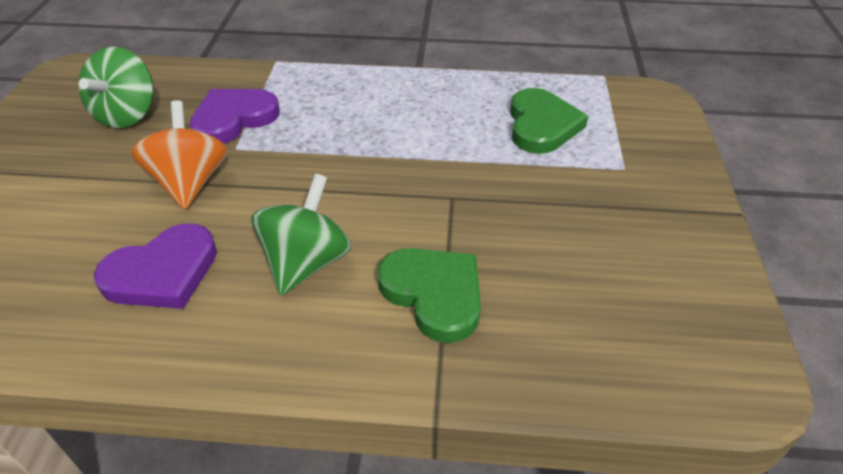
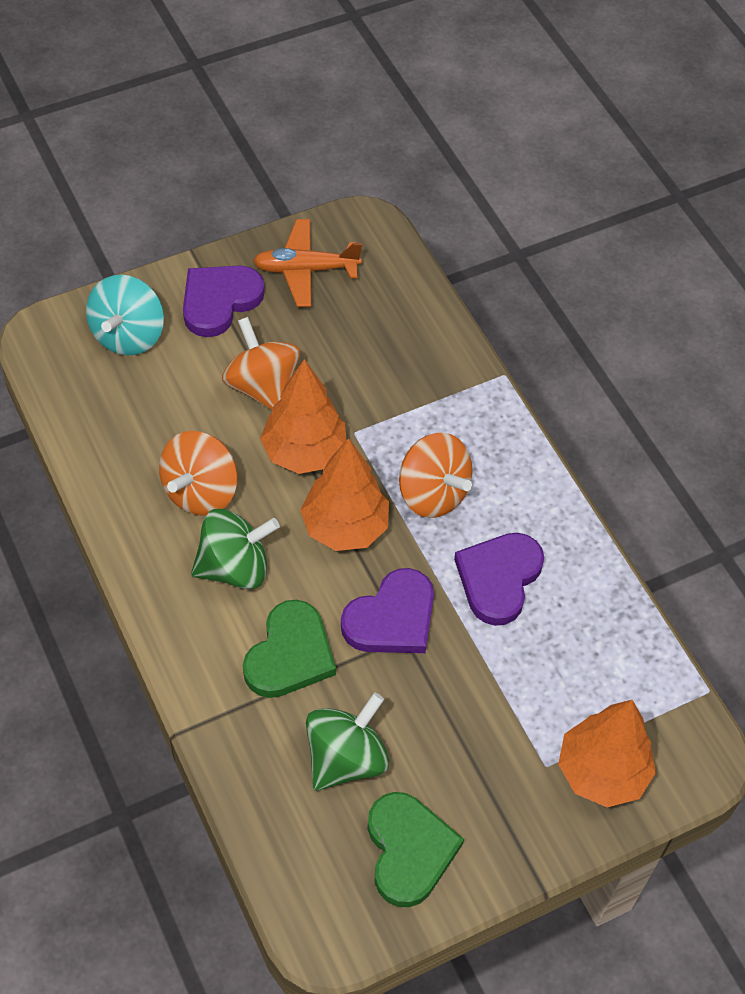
orange plane: none = 0 -> [253,219,362,307] = 1
orange spinning top: [131,100,228,209] = 1 -> [159,431,238,516] [222,317,300,410] [399,433,473,518] = 3
orange tree: none = 0 -> [260,359,346,474] [300,438,389,551] [558,700,656,808] = 3
purple heart: [94,224,217,309] [190,89,280,143] = 2 -> [183,265,265,337] [341,568,434,653] [454,533,544,626] = 3
turquoise spinning top: none = 0 -> [86,275,164,355] = 1

